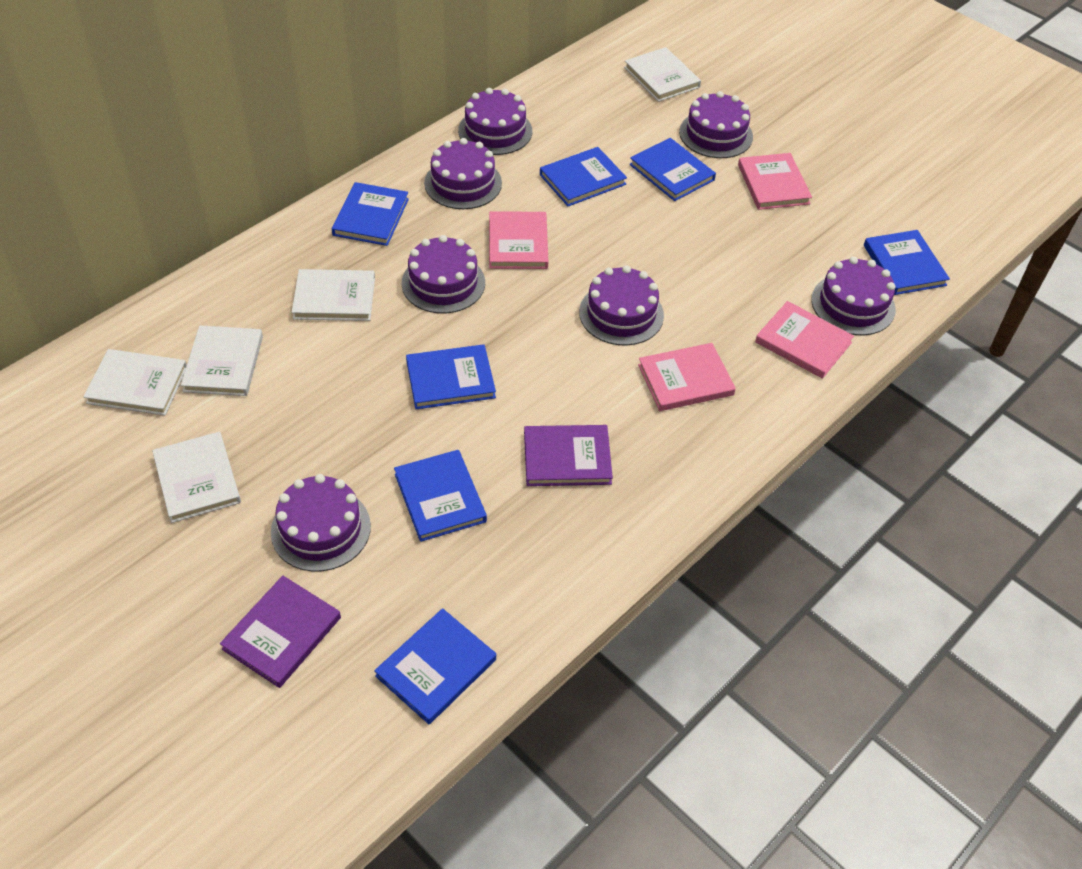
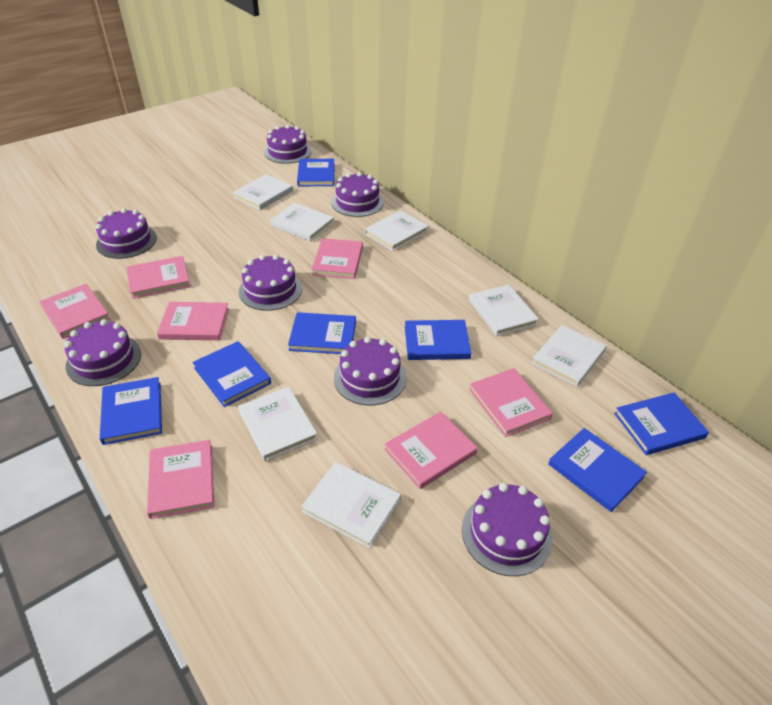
pink book: [489,211,548,269] [638,343,736,411] [738,153,812,210] [755,301,854,379] = 4 -> [40,284,110,339] [126,256,191,299] [147,440,214,519] [157,302,229,340] [312,238,363,279] [385,412,478,489] [469,368,553,437] = 7
purple book: [220,576,341,688] [524,425,613,486] = 2 -> none = 0
white book: [83,349,187,416] [152,432,241,523] [181,325,263,396] [292,269,375,321] [624,47,701,102] = 5 -> [233,174,293,210] [238,387,318,461] [270,203,334,241] [301,462,401,548] [365,210,429,251] [469,284,539,336] [531,325,606,387] = 7

